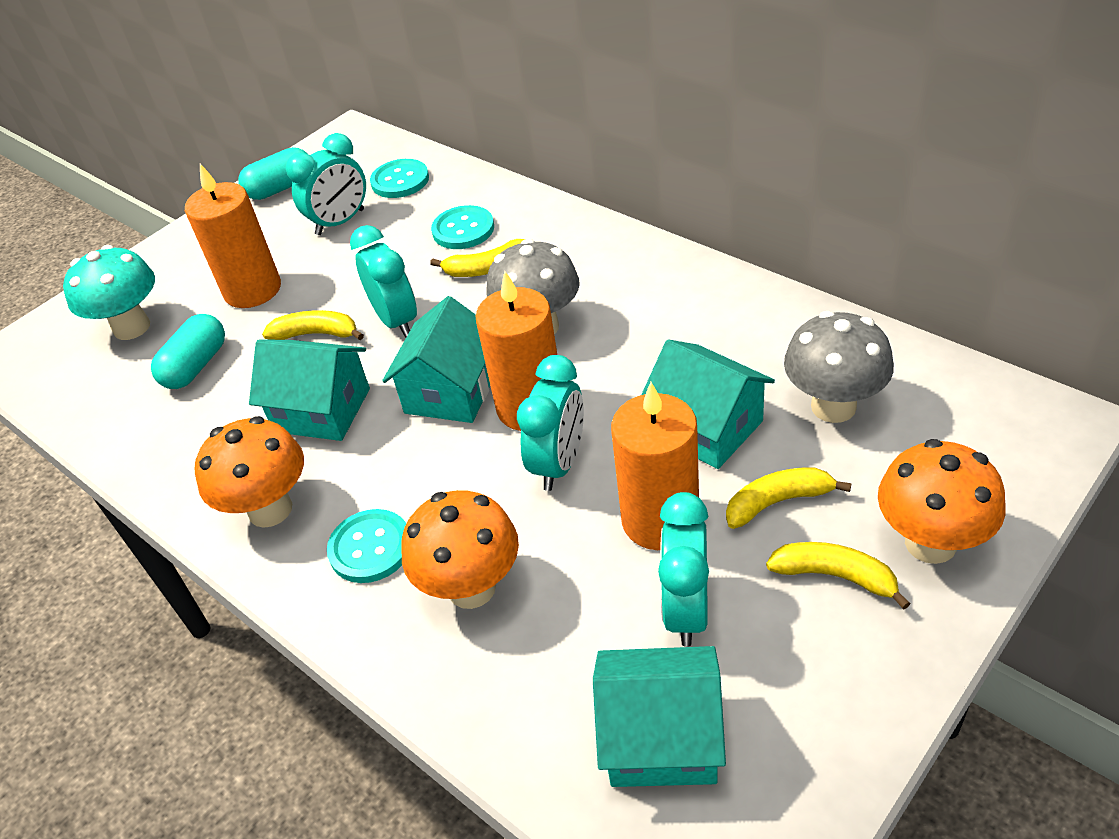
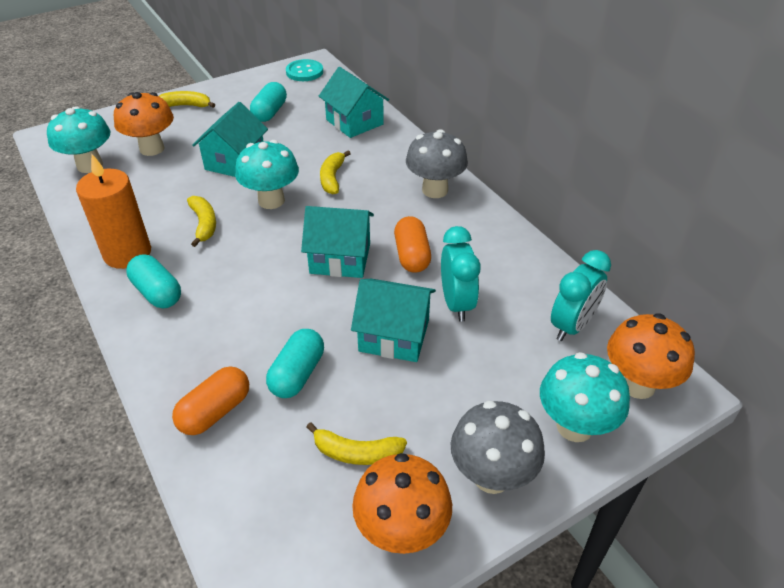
orange candle: [185,164,281,308] [475,271,557,431] [611,382,699,550] = 3 -> [76,154,151,269] = 1
orange capsule: none = 0 -> [172,366,249,435] [394,216,431,273] = 2
turquoise button: [327,509,406,583] [370,159,429,198] [431,205,494,249] = 3 -> [286,59,323,81] = 1
turquoise capsule: [151,314,225,389] [238,147,307,200] = 2 -> [126,254,181,308] [250,82,287,122] [266,329,324,398] = 3
turquoise clock: [286,133,366,235] [350,225,417,338] [517,355,584,491] [658,492,709,647] = 4 -> [441,226,481,322] [551,250,611,341] = 2
turquoise mushroom: [63,245,155,340] = 1 -> [47,106,110,173] [235,140,299,209] [540,352,630,442] = 3

